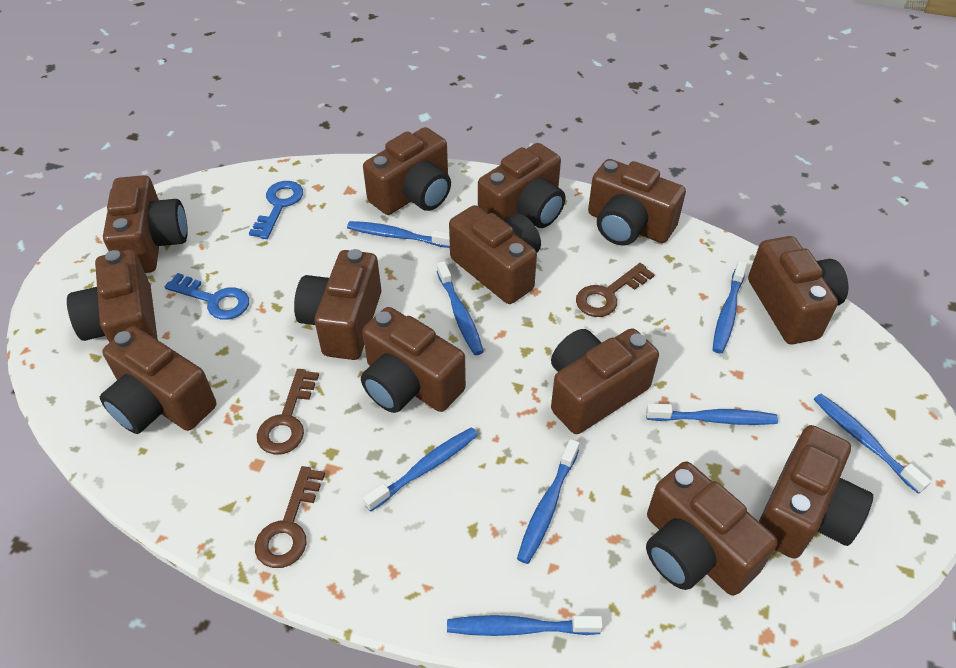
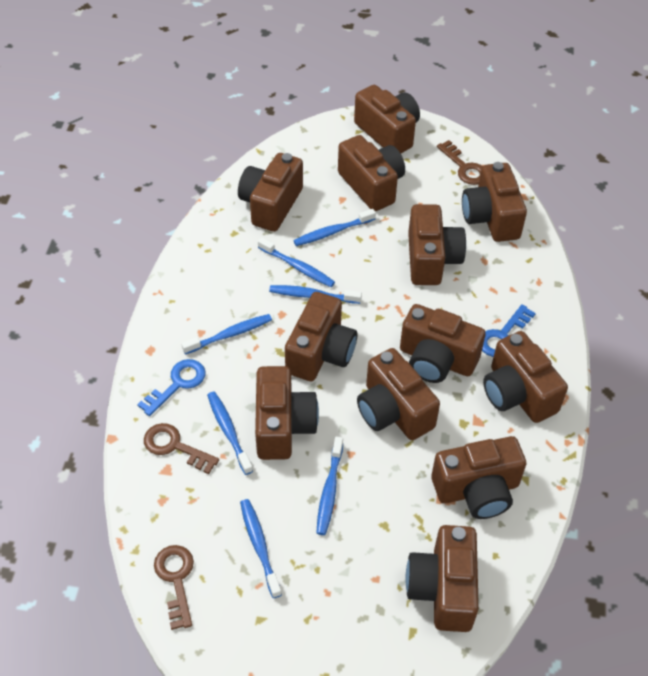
blue toothbrush: [347,221,450,248] [363,427,478,512] [437,261,484,355] [447,615,603,636] [517,439,580,564] [646,403,778,425] [712,260,747,353] [814,394,931,494] = 8 -> [181,314,272,355] [207,392,253,475] [240,499,282,598] [258,237,335,287] [269,285,362,304] [293,209,376,246] [316,437,343,535] = 7
brown camera: [67,250,158,343] [100,326,216,434] [103,175,188,273] [294,249,381,360] [361,307,466,413] [363,127,451,215] [449,205,541,304] [478,143,565,228] [551,328,659,434] [588,159,686,246] [646,461,777,596] [748,236,849,344] [759,425,873,559] = 13 -> [238,153,303,232] [255,366,319,460] [285,292,357,381] [338,135,405,211] [354,85,420,154] [357,348,440,440] [400,304,486,383] [405,525,479,632] [408,204,466,285] [431,436,526,519] [462,162,527,242] [483,331,568,423] = 12

